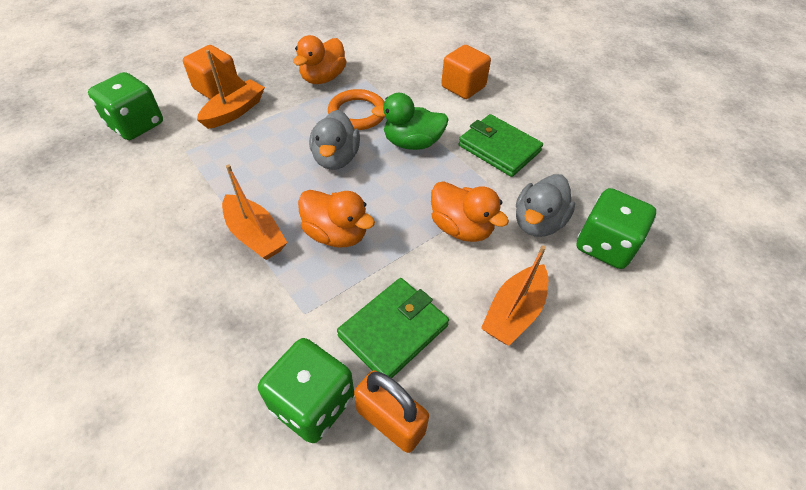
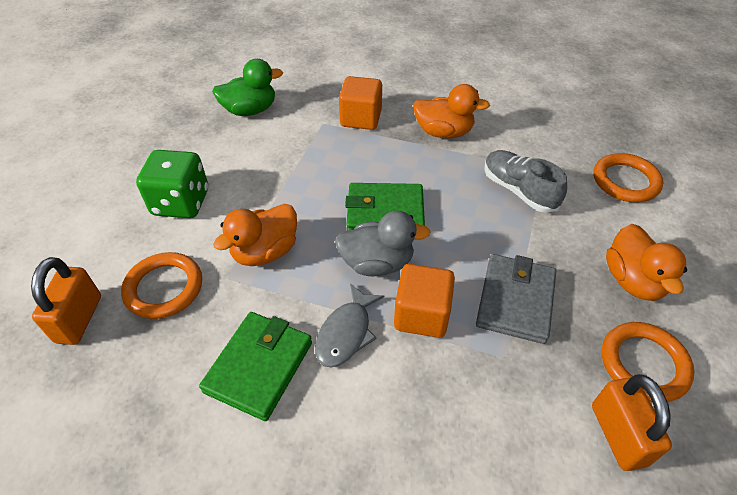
green dice: [88,72,163,140] [258,338,354,443] [576,188,656,269] = 3 -> [136,150,208,218] = 1
grey duck: [309,110,360,170] [516,174,575,237] = 2 -> [335,211,431,276] = 1
grey fish: none = 0 -> [315,283,384,368] = 1
grey shoe: none = 0 -> [484,150,567,213] = 1
grey wallet: none = 0 -> [476,254,556,344] = 1
orange boat: [197,50,265,129] [222,164,287,260] [481,245,548,346] = 3 -> none = 0
orange padlock: [354,370,429,453] = 1 -> [31,257,101,345] [592,374,672,471] = 2
orange ring: [328,89,384,130] = 1 -> [121,252,202,319] [594,153,663,202] [602,322,695,402] = 3

